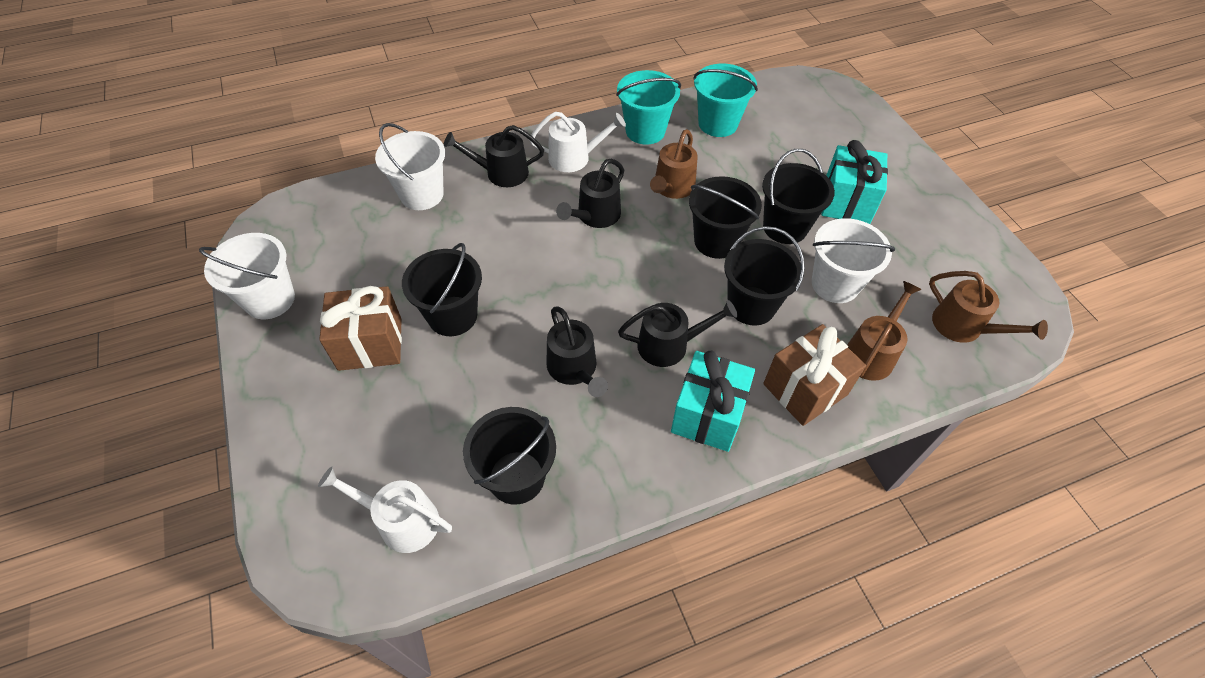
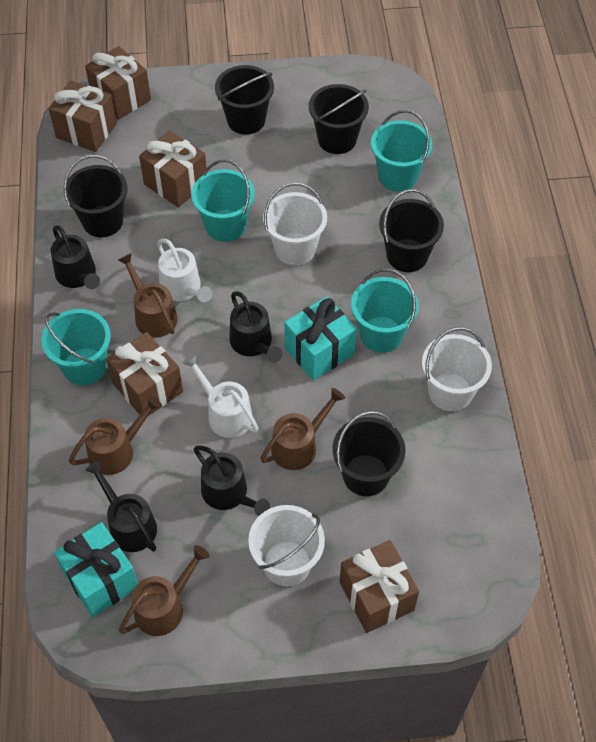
brown gift: [319,286,402,371] [763,324,866,426] = 2 -> [49,80,117,152] [85,46,151,120] [106,332,183,416] [139,130,207,208] [340,540,419,633] = 5
brown watering can: [650,129,698,199] [847,281,921,381] [929,271,1048,343] = 3 -> [69,395,162,475] [118,253,178,337] [119,545,210,636] [260,388,345,470] = 4
turquoise bucket: [616,70,681,145] [693,64,758,137] = 2 -> [41,309,111,385] [191,159,255,242] [351,269,419,353] [371,110,432,191] = 4

